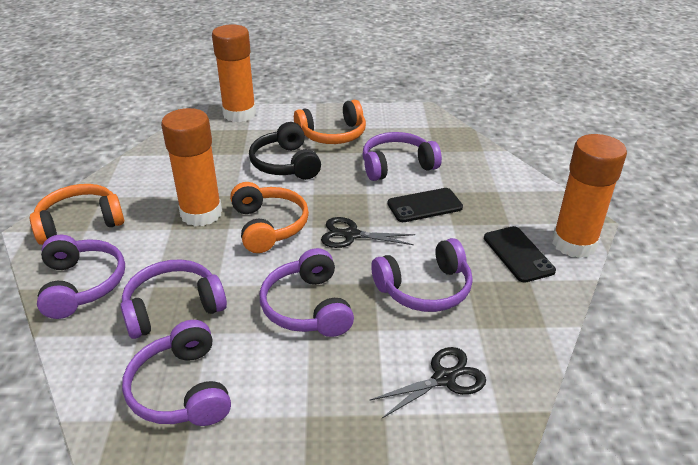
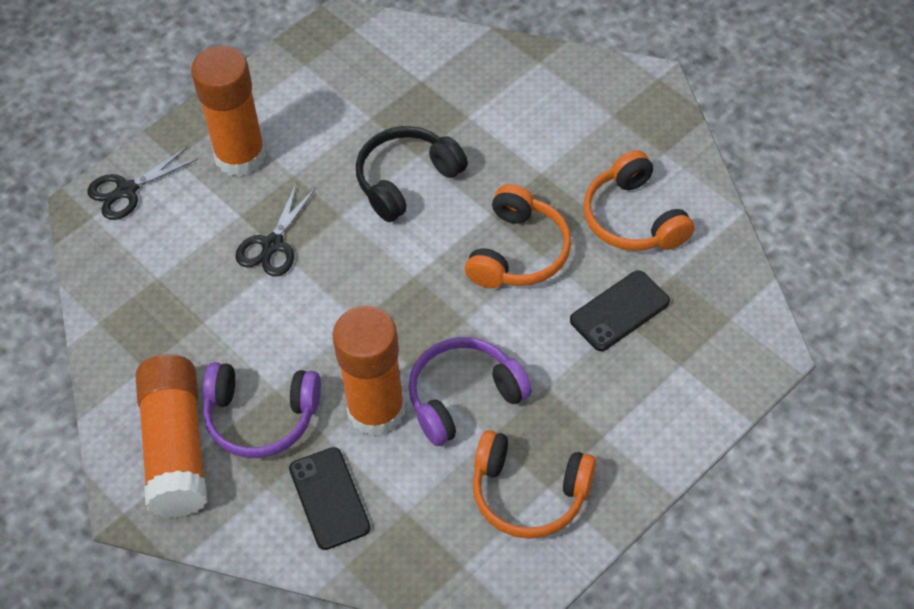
purple headphones: [37,235,125,319] [120,259,227,339] [122,320,231,426] [260,248,354,337] [362,132,442,181] [371,238,473,312] = 6 -> [203,362,321,458] [408,337,532,446] = 2

